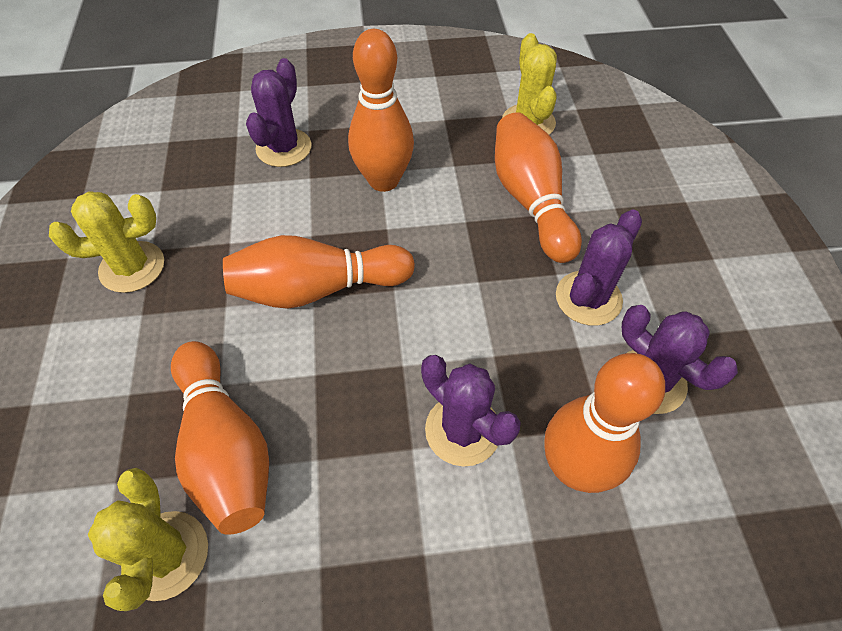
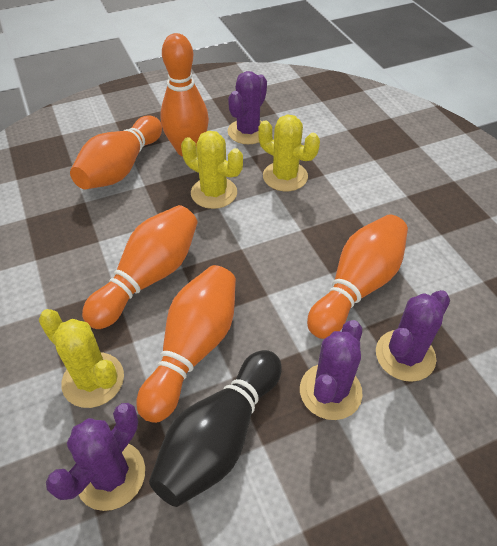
black bowling pin: none = 0 -> [149,350,282,507] = 1

